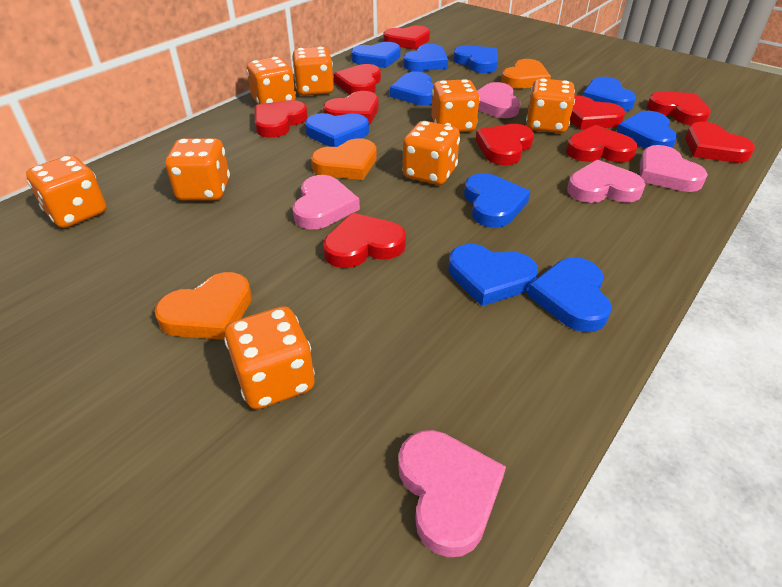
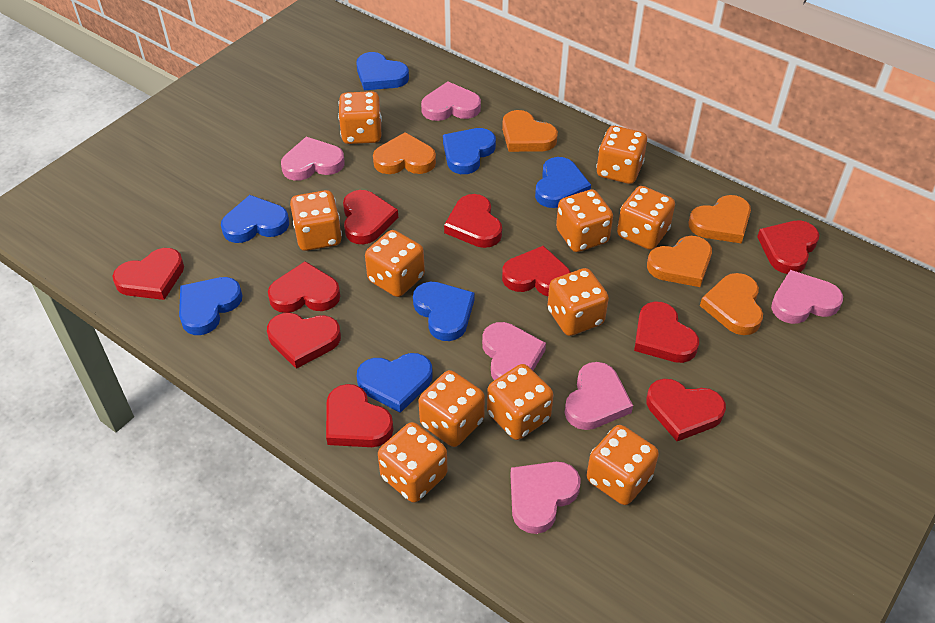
blue heart: [305,113,369,147] [351,42,400,68] [390,72,434,105] [403,44,448,71] [448,244,538,306] [453,45,498,73] [464,173,530,228] [527,257,611,332] [582,77,636,111] [616,111,677,148] = 10 -> [179,277,243,335] [221,195,289,243] [356,52,409,90] [357,353,433,413] [413,282,474,341] [443,128,496,174] [535,157,591,208] = 7
orange dice: [26,155,106,228] [165,138,230,201] [224,306,315,409] [246,57,296,104] [292,47,334,95] [403,121,460,185] [431,79,480,132] [526,78,575,133] = 8 -> [290,190,342,251] [338,91,382,144] [365,230,425,297] [378,422,448,503] [419,370,485,447] [487,364,553,440] [547,268,609,336] [556,189,613,252] [587,425,659,505] [596,126,647,184] [617,186,675,250] = 11
orange heart: [154,272,252,340] [311,138,377,180] [501,59,551,89] = 3 -> [373,132,436,174] [502,110,558,152] [647,236,712,287] [688,195,751,244] [700,273,763,335] = 5
pink heart: [293,175,360,230] [398,430,506,558] [477,82,520,118] [567,160,645,203] [640,145,708,192] = 5 -> [281,137,345,181] [421,82,481,121] [482,322,546,380] [511,462,580,534] [565,362,633,430] [771,270,843,324] = 6

